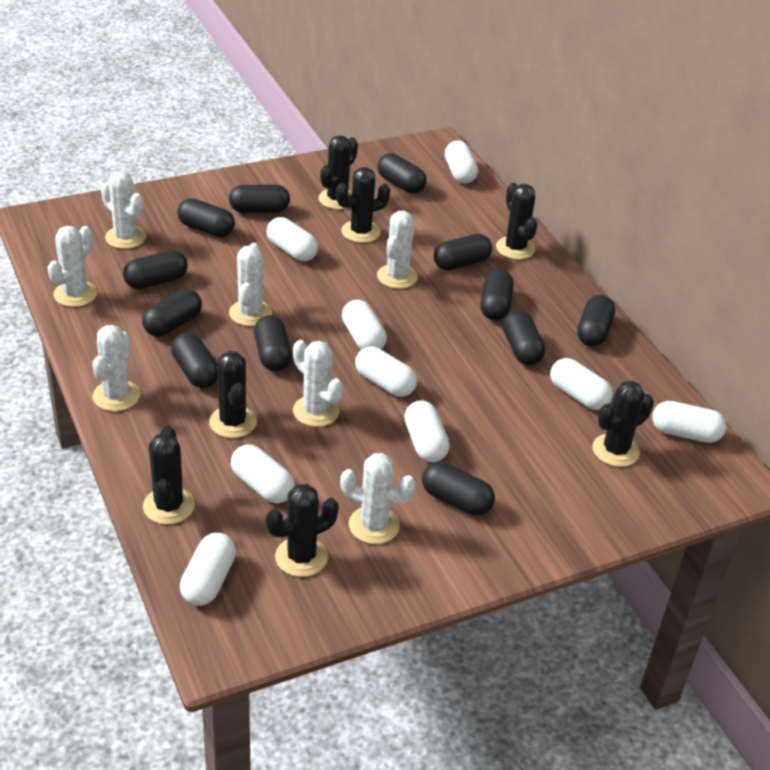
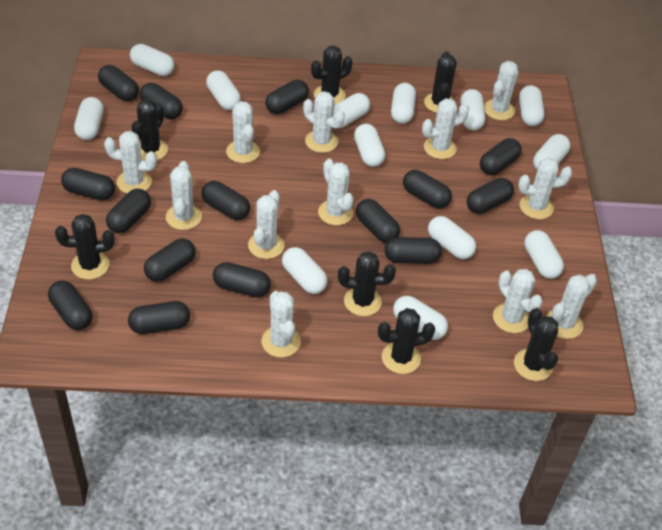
black capsule: [123,250,188,289] [142,289,202,337] [171,333,218,388] [177,198,235,237] [229,184,290,213] [254,315,292,371] [377,153,426,194] [422,462,495,516] [434,234,492,270] [480,269,514,320] [503,311,545,365] [577,295,615,347] = 12 -> [48,280,93,330] [61,168,115,200] [98,65,139,101] [106,189,151,233] [128,301,190,334] [140,83,183,119] [144,238,196,282] [202,181,250,220] [213,262,271,297] [265,80,309,114] [356,199,400,243] [385,237,442,264] [403,170,452,209] [467,178,514,214] [480,138,522,175] = 15
white cactus: [47,226,97,307] [93,325,140,411] [101,171,146,249] [229,243,272,326] [293,340,343,427] [340,453,416,544] [377,211,418,289] = 7 -> [104,131,157,193] [166,161,202,230] [226,101,260,163] [248,190,285,259] [261,291,301,358] [303,91,345,153] [318,159,354,225] [422,98,469,159] [484,61,519,120] [493,269,543,333] [518,157,573,219] [547,274,597,339] = 12
white capsule: [180,533,236,606] [231,445,295,503] [266,217,318,261] [342,300,387,350] [355,347,417,397] [404,401,450,462] [445,141,478,184] [550,358,613,410] [652,401,727,443] = 9 -> [74,97,104,140] [130,44,175,76] [206,70,241,110] [282,247,328,294] [333,93,370,128] [354,124,385,167] [391,83,416,124] [393,296,448,340] [428,216,476,259] [460,89,485,130] [519,85,545,126] [524,230,564,279] [533,134,570,169] = 13

